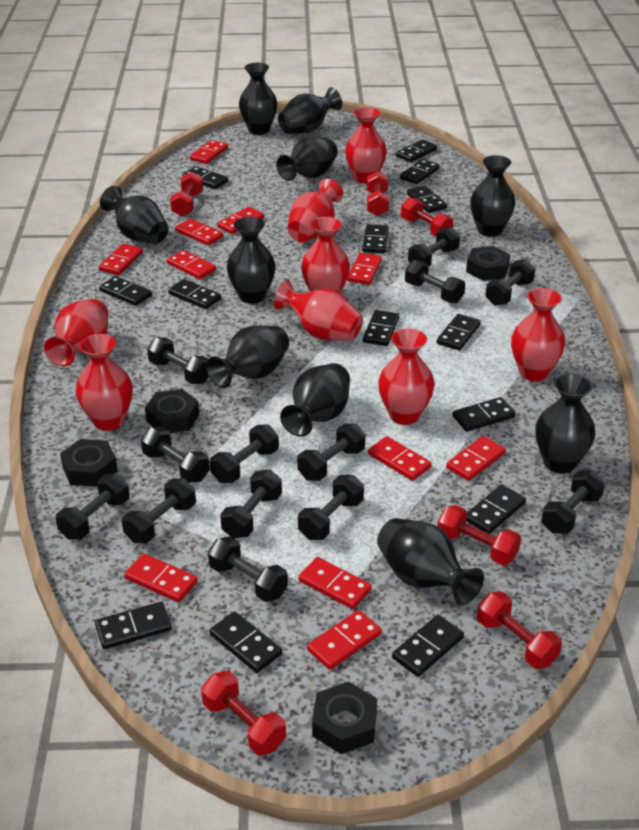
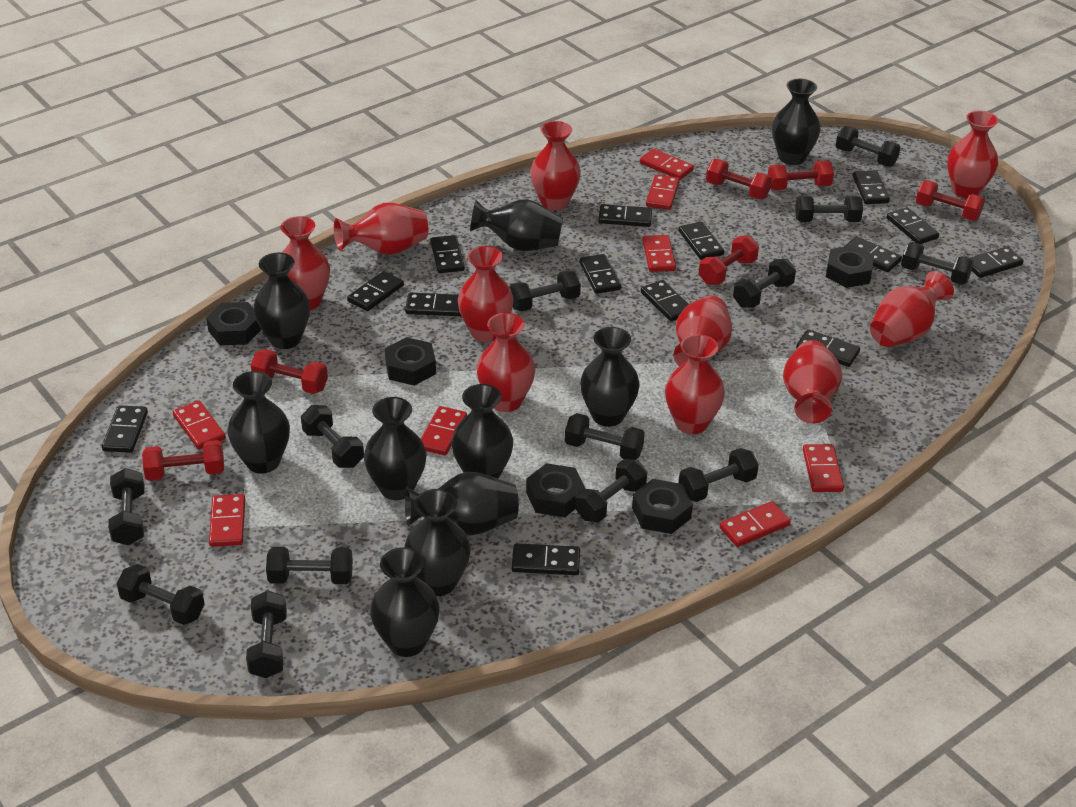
black nut: [60,439,118,487] [145,389,199,433] [312,681,377,754] [466,246,510,281] = 4 -> [206,302,261,345] [385,337,436,386] [526,463,585,517] [632,479,693,534] [826,245,874,288] = 5
red domino: [99,244,143,275] [124,553,198,602] [167,250,216,279] [175,219,223,246] [190,140,228,164] [217,207,264,234] [298,557,372,609] [307,610,382,670] [347,253,382,285] [368,436,432,481] [446,436,506,481] = 11 -> [173,401,226,450] [209,494,245,547] [421,406,467,455] [640,149,694,180] [643,235,676,272] [646,174,680,210] [719,501,791,547] [803,444,844,492] = 8
red vase: [44,299,109,366] [76,334,133,431] [274,280,363,341] [287,179,343,242] [301,217,350,293] [345,107,387,184] [378,328,435,425] [511,288,565,381] = 8 -> [280,216,330,310] [334,203,428,255] [458,246,514,342] [476,313,535,412] [530,121,581,210] [665,334,725,434] [674,296,732,366] [783,340,842,424] [870,271,954,347] [947,111,998,199] = 10

